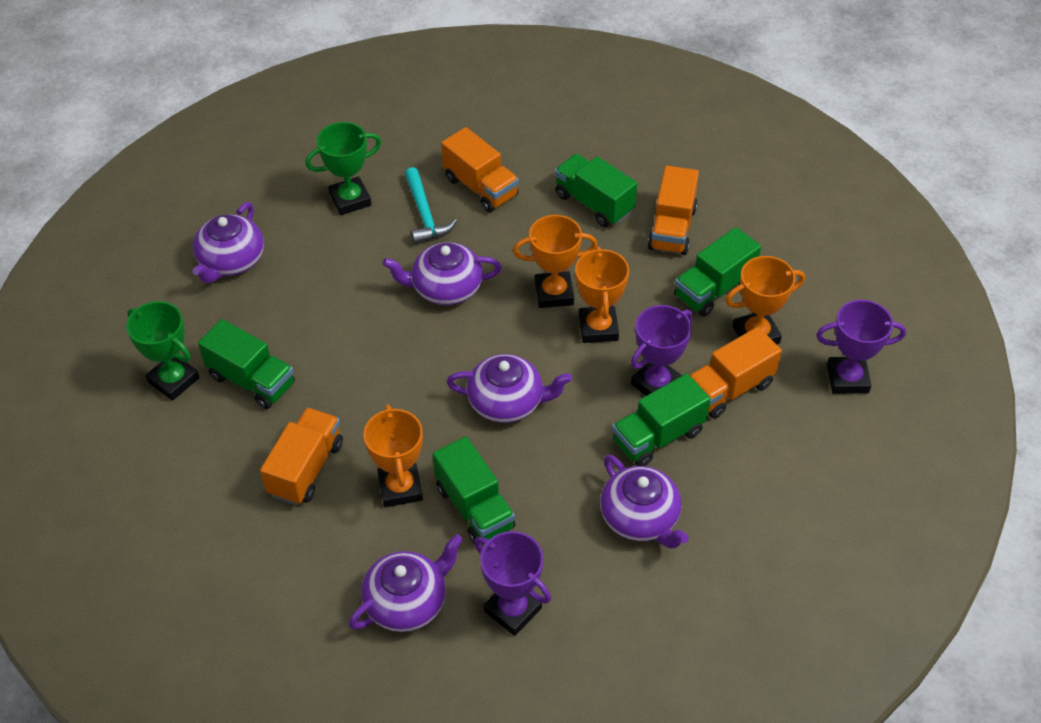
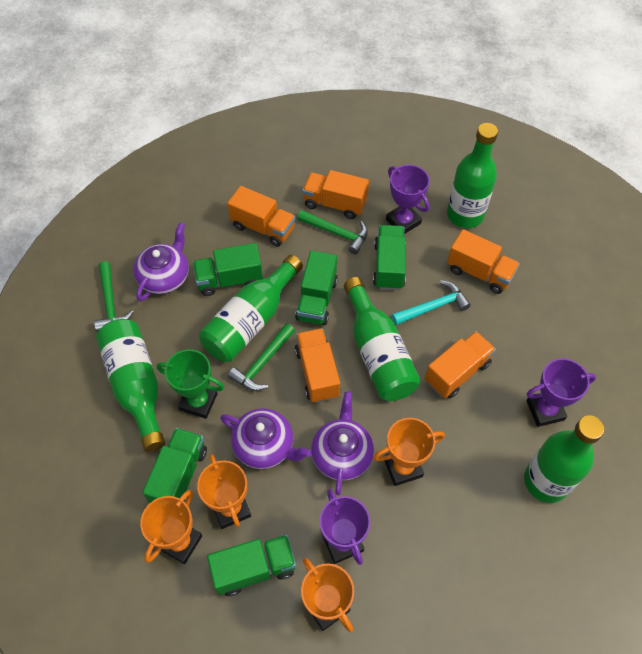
green bottle: none = 0 -> [96,319,165,452] [199,255,303,362] [344,277,421,401] [447,123,498,228] [524,415,604,503] = 5
green hammer: none = 0 -> [94,261,134,332] [228,323,295,391] [297,210,368,255] = 3
green trophy: [126,301,200,401] [305,122,381,215] = 2 -> [157,349,224,419] = 1
orange truck: [260,407,343,505] [441,127,519,212] [648,165,699,255] [690,327,782,419] = 4 -> [227,186,295,247] [295,328,340,403] [302,170,369,219] [425,331,496,399] [447,229,520,294] = 5
purple teapot: [193,202,264,284] [349,534,463,632] [383,242,502,305] [446,354,572,423] [600,455,689,549] = 5 -> [133,223,189,301] [220,408,311,469] [311,391,374,495] = 3

